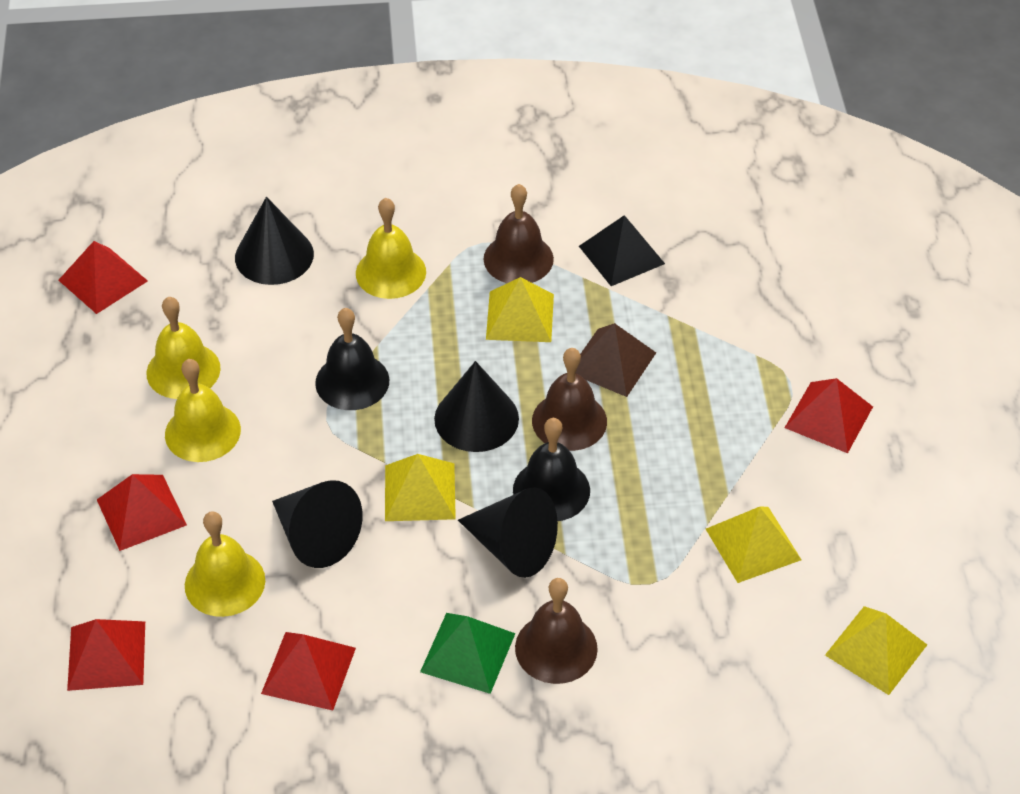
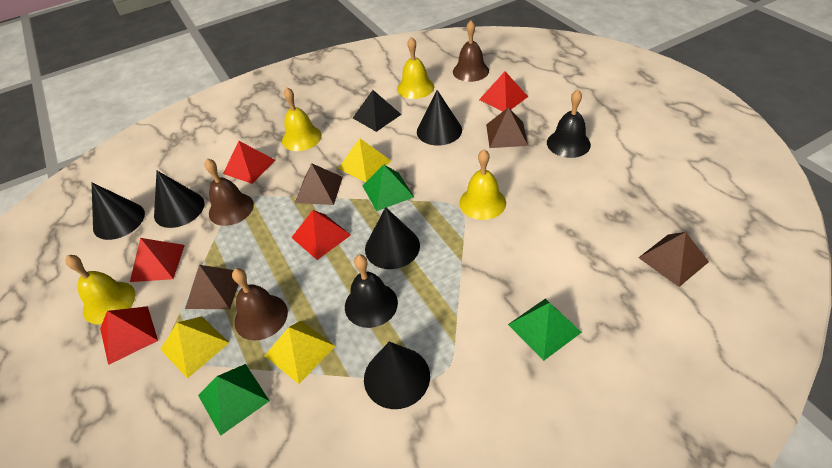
black cone: [235,197,314,285] [272,480,363,568] [434,361,519,452] [458,487,558,578] = 4 -> [92,183,145,240] [154,171,204,228] [364,342,430,409] [365,207,420,269] [417,90,462,146] = 5
brown pyramid: [576,323,656,397] = 1 -> [185,265,239,309] [295,163,343,205] [486,107,528,148] [638,232,709,287] = 4
green pyramid: [420,613,516,694] = 1 -> [198,364,269,436] [362,164,414,211] [508,299,582,361] = 3
yellow pyramid: [385,454,456,521] [486,277,554,342] [706,507,801,583] [825,606,927,695] = 4 -> [160,316,230,378] [265,321,335,384] [338,138,391,182] = 3

